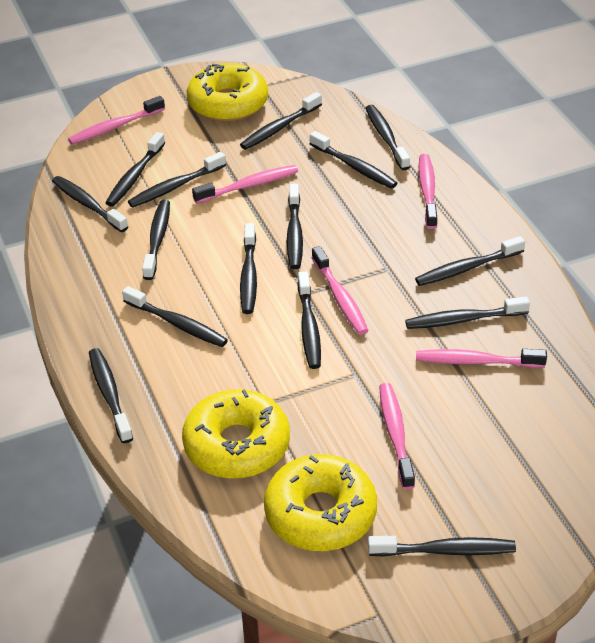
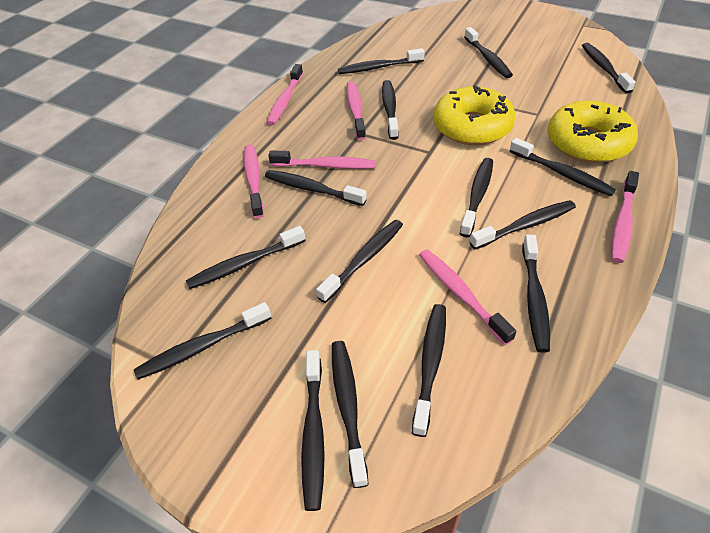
yellow donut: [182,389,290,479] [187,63,268,122] [264,454,377,551] = 3 -> [433,85,516,145] [548,100,638,163] = 2

